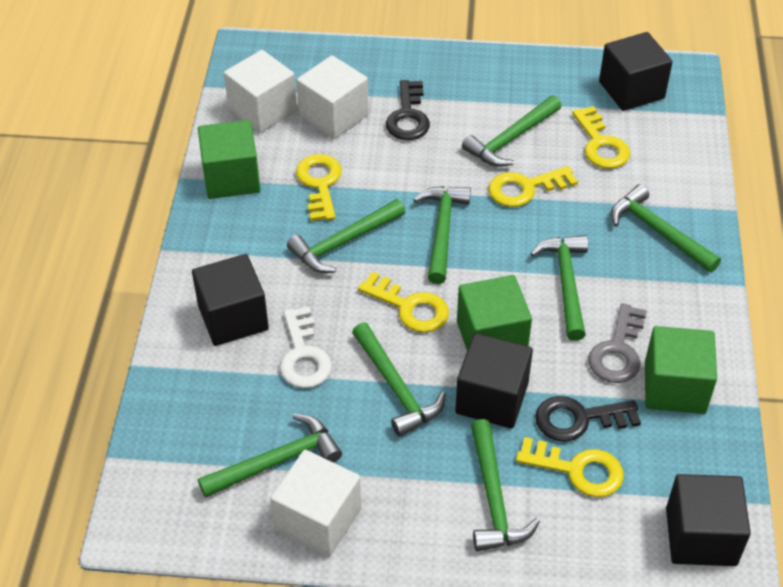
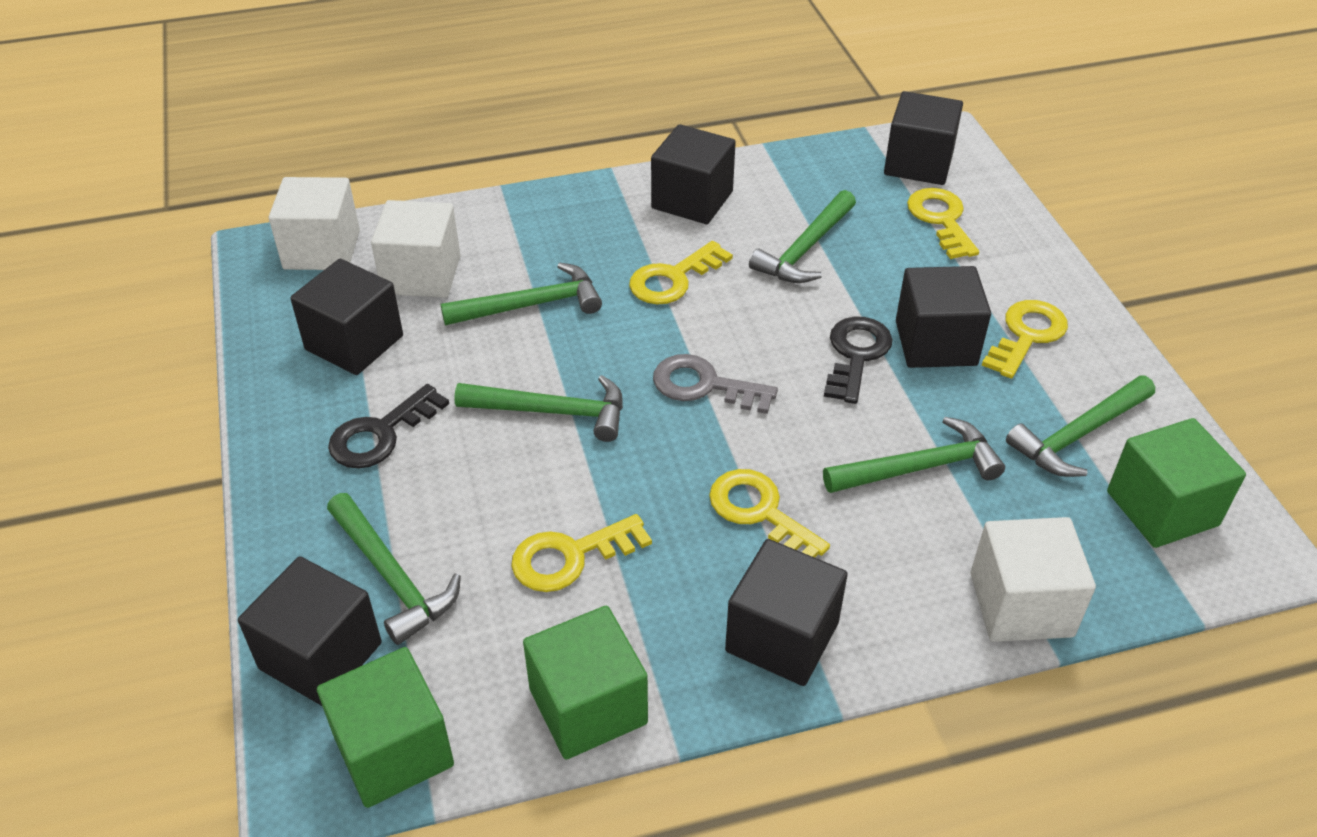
black cube: [192,254,269,346] [455,333,533,429] [599,32,673,111] [666,474,751,566] = 4 -> [238,556,382,706] [290,259,403,375] [651,124,736,224] [725,539,848,686] [884,91,963,185] [896,266,991,368] = 6
green hammer: [198,414,342,498] [287,199,405,273] [352,323,446,437] [413,186,471,284] [462,96,562,167] [471,419,540,551] [530,235,588,341] [611,184,721,273] = 8 -> [327,493,461,645] [441,263,602,325] [454,375,623,442] [749,190,856,283] [823,417,1005,493] [1006,375,1155,477] = 6
white key: [280,307,332,388] = 1 -> none = 0

